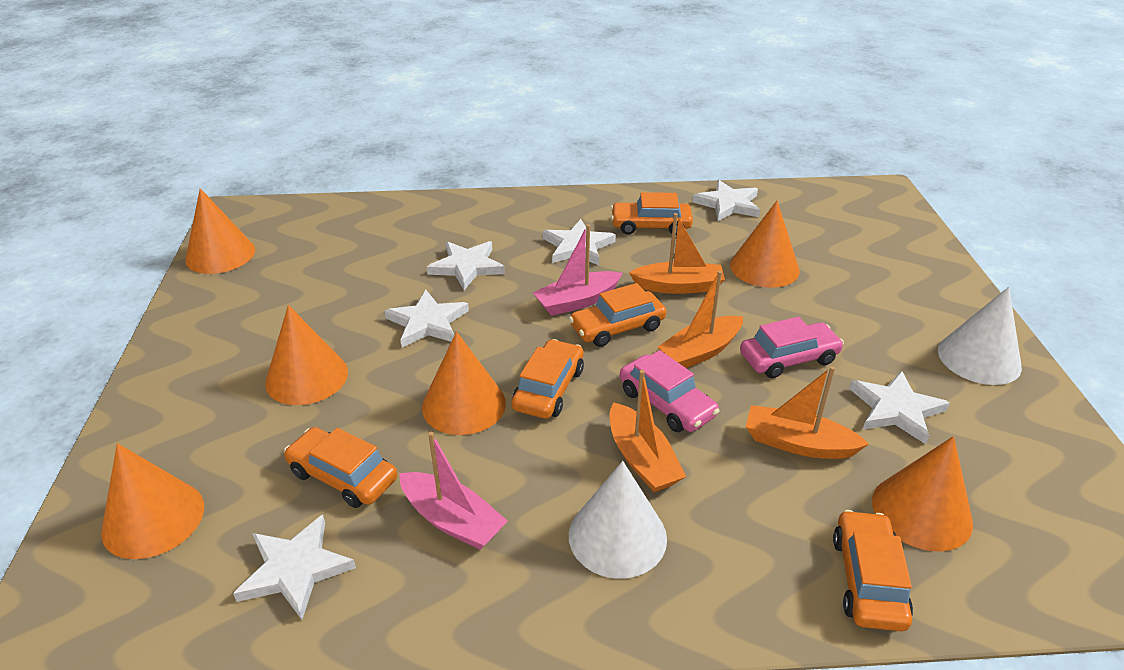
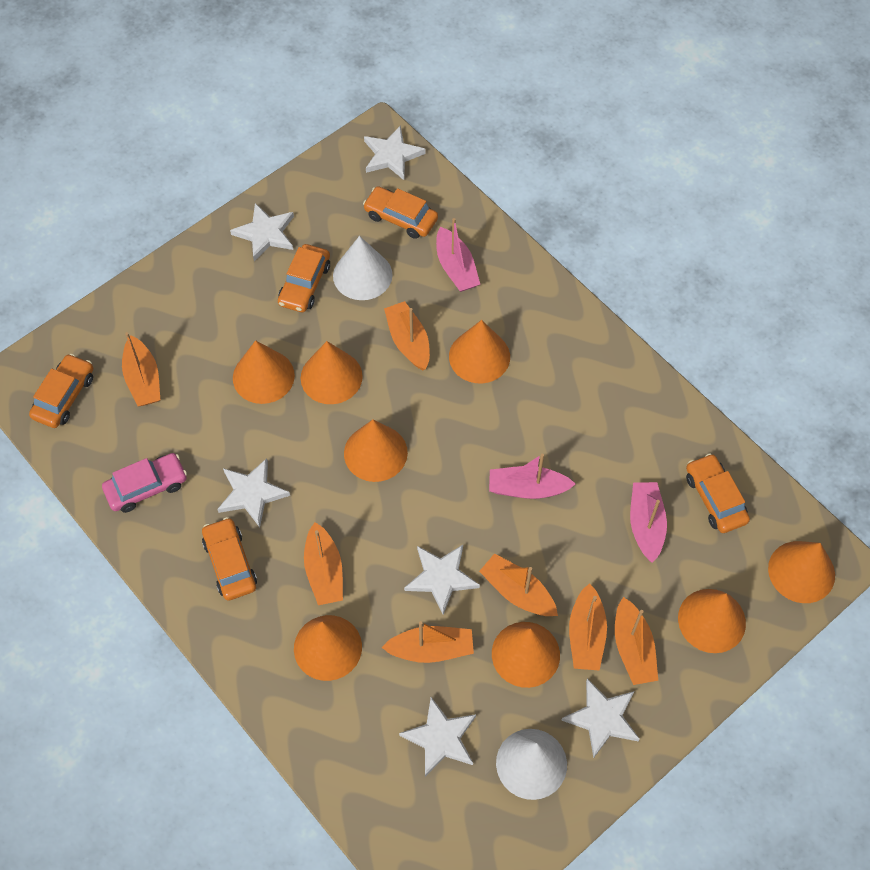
orange boat: [610,370,686,492] [629,213,725,294] [658,271,743,368] [746,366,869,459] = 4 -> [122,332,160,406] [304,522,343,605] [381,621,474,663] [384,301,430,370] [479,553,558,616] [569,583,607,671] [615,597,658,685] = 7
orange cone: [101,443,204,559] [185,188,255,274] [265,305,348,405] [422,332,506,435] [730,201,799,288] [872,436,973,552] = 6 -> [233,340,295,404] [294,615,362,681] [301,341,363,404] [344,420,408,482] [449,320,510,383] [492,622,560,688] [678,589,746,653] [768,541,835,603] = 8
pink boat: [399,432,508,550] [533,224,622,316] = 2 -> [436,218,480,292] [489,454,575,499] [630,482,667,563] = 3
pink car: [620,350,720,432] [740,317,844,378] = 2 -> [102,453,187,513] = 1

